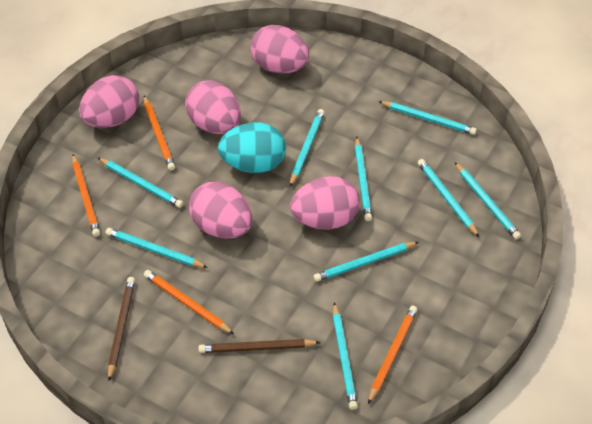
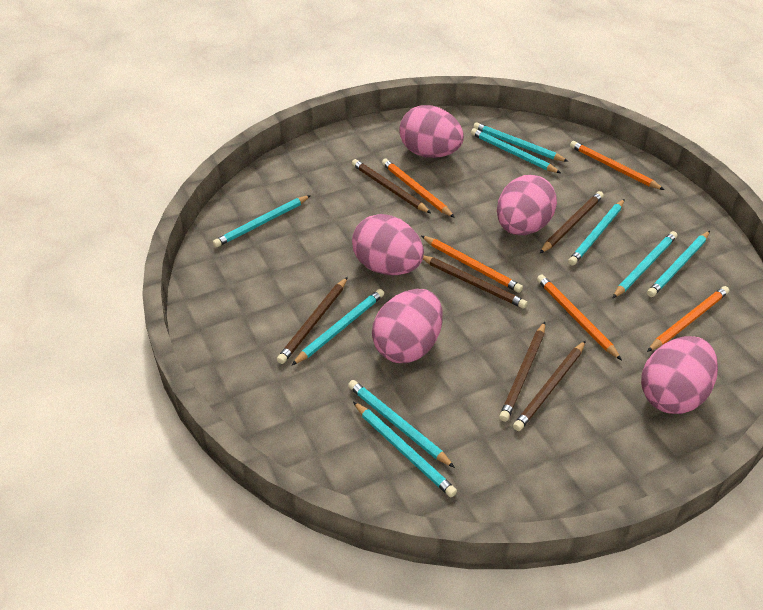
brown pencil: [108,277,135,381] [198,339,321,353] = 2 -> [277,277,348,364] [352,159,431,213] [423,255,527,309] [499,322,545,422] [513,341,586,431] [540,191,604,253] = 6
orange pencil: [72,154,100,237] [144,96,175,170] [144,270,234,334] [368,306,417,404] = 4 -> [382,158,455,218] [422,236,523,293] [537,274,622,360] [570,141,664,190] [647,286,729,352] = 5
turquoise egg: [218,122,286,173] = 1 -> none = 0

